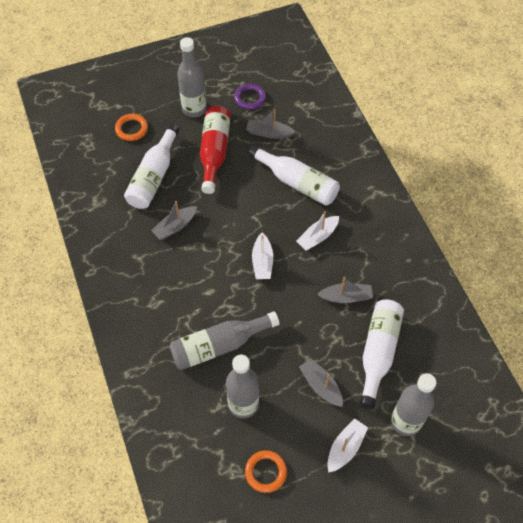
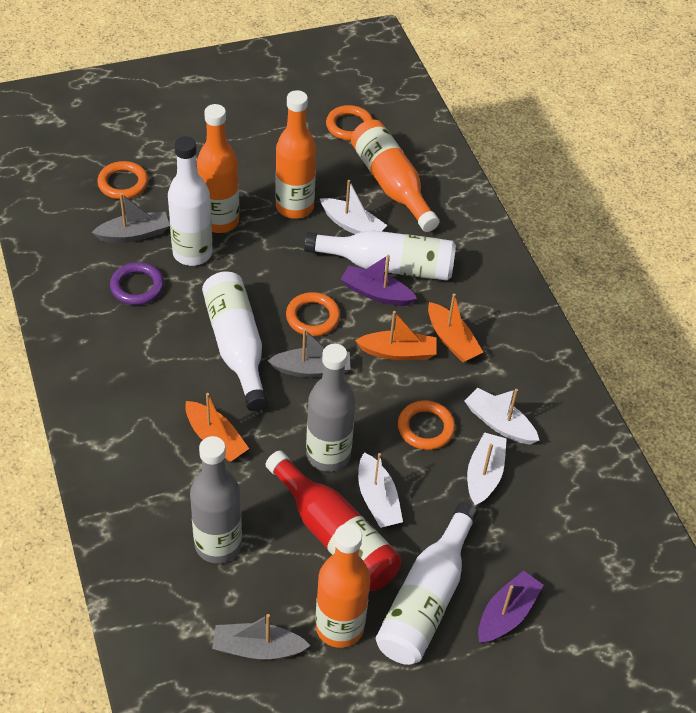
grey boat: [151,201,197,240] [246,109,295,139] [299,358,343,407] [317,277,373,303] = 4 -> [91,193,170,243] [212,614,310,660] [267,329,350,378] = 3
grey bottle: [169,311,279,370] [177,37,207,118] [226,355,259,419] [391,373,436,436] = 4 -> [190,436,242,563] [306,344,355,472] = 2
orange boat: none = 0 -> [185,393,249,462] [355,311,437,360] [428,293,483,362] = 3
orange bottle: none = 0 -> [197,104,239,233] [275,90,316,219] [316,523,370,648] [351,120,439,232] = 4
orange ring: [115,114,148,141] [245,450,287,493] = 2 -> [97,161,148,199] [286,292,340,336] [326,105,373,141] [398,401,455,450] = 4
purple boat: none = 0 -> [340,254,417,306] [478,570,544,643] = 2
white boat: [252,233,273,279] [296,211,339,251] [327,418,368,473] = 3 -> [320,180,387,234] [358,452,403,528] [464,387,540,444] [467,432,507,506] = 4
white bottle: [124,124,179,209] [248,145,340,206] [359,299,404,409] = 3 -> [168,136,213,266] [202,272,268,411] [304,230,456,280] [376,502,479,665] = 4

